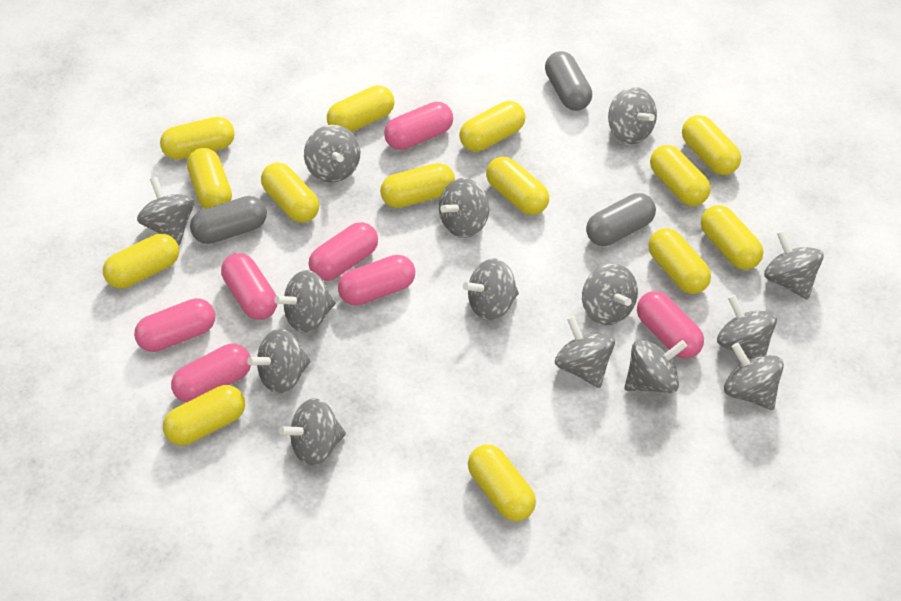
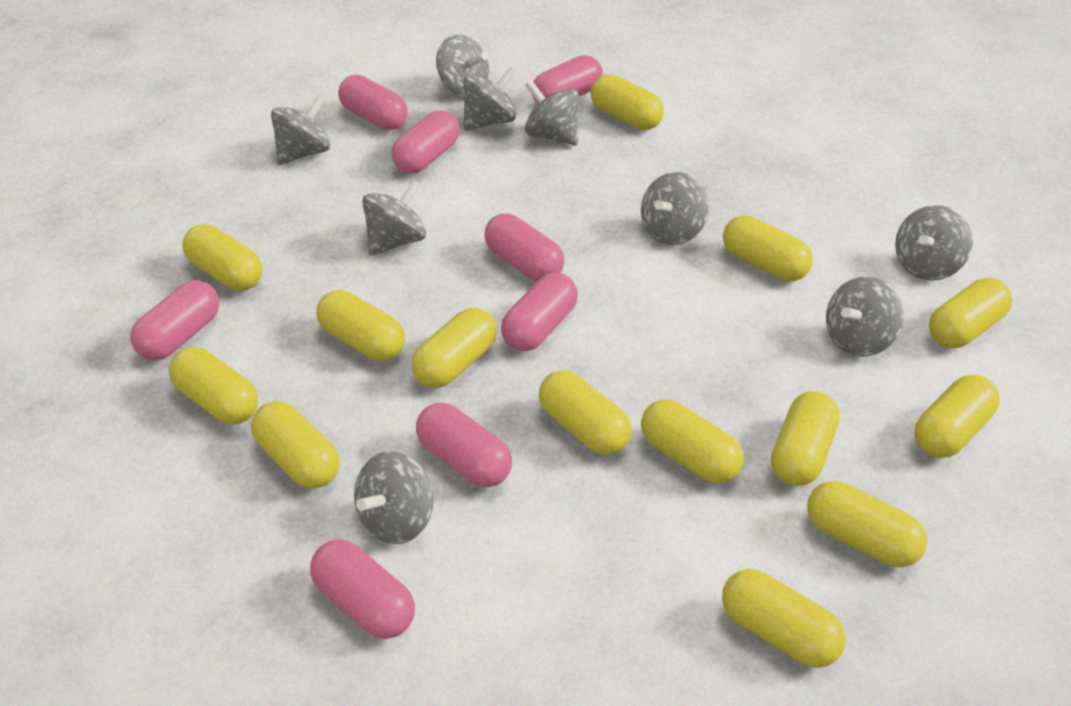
grey capsule: [190,196,267,244] [545,51,592,111] [586,193,656,246] = 3 -> none = 0
grey spinning top: [137,177,194,245] [247,329,311,394] [274,270,335,333] [279,398,346,466] [304,125,360,182] [439,178,489,238] [463,259,519,321] [555,316,615,388] [582,264,638,325] [608,87,657,144] [624,339,687,393] [717,295,777,359] [724,343,784,410] [764,231,824,300] = 14 -> [271,95,330,165] [354,451,433,544] [362,179,426,255] [436,35,489,96] [463,67,516,131] [525,80,579,146] [641,172,709,245] [826,277,903,356] [895,205,973,281] = 9
pink capsule: [134,298,215,352] [171,344,251,403] [221,253,277,320] [309,222,378,281] [338,255,415,306] [384,102,453,150] [637,291,704,358] = 7 -> [130,280,220,360] [310,540,415,639] [338,75,408,130] [391,110,460,174] [416,403,512,487] [484,214,564,281] [501,272,578,351] [532,55,603,104] = 8

